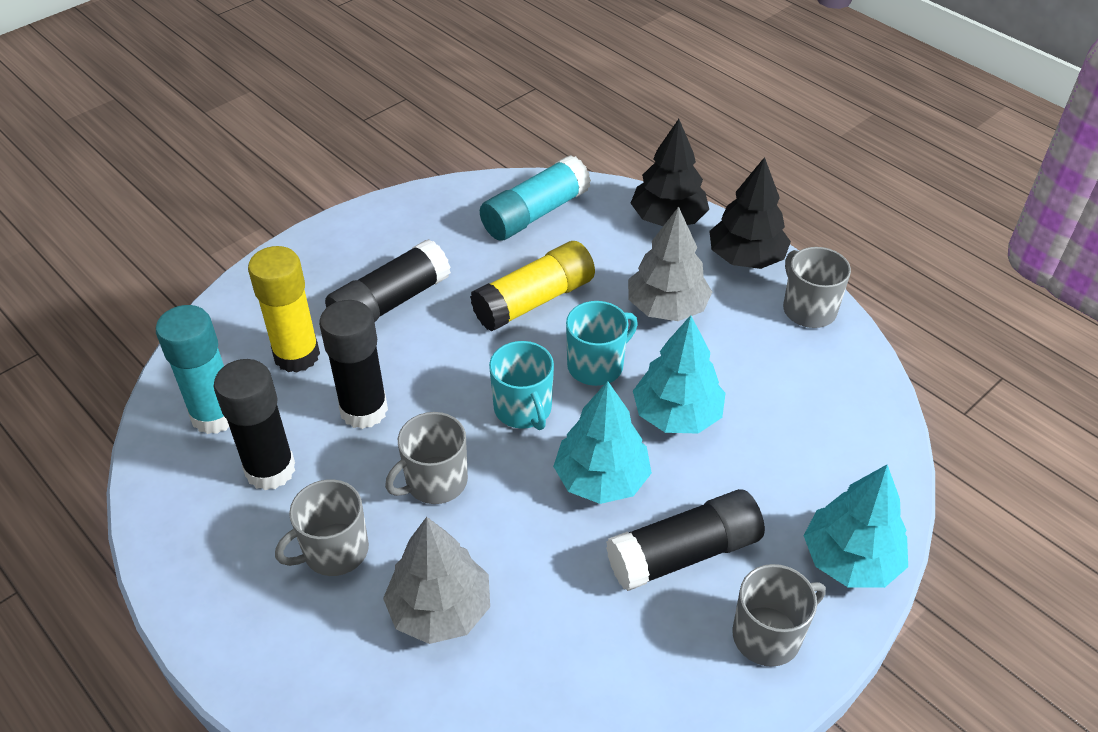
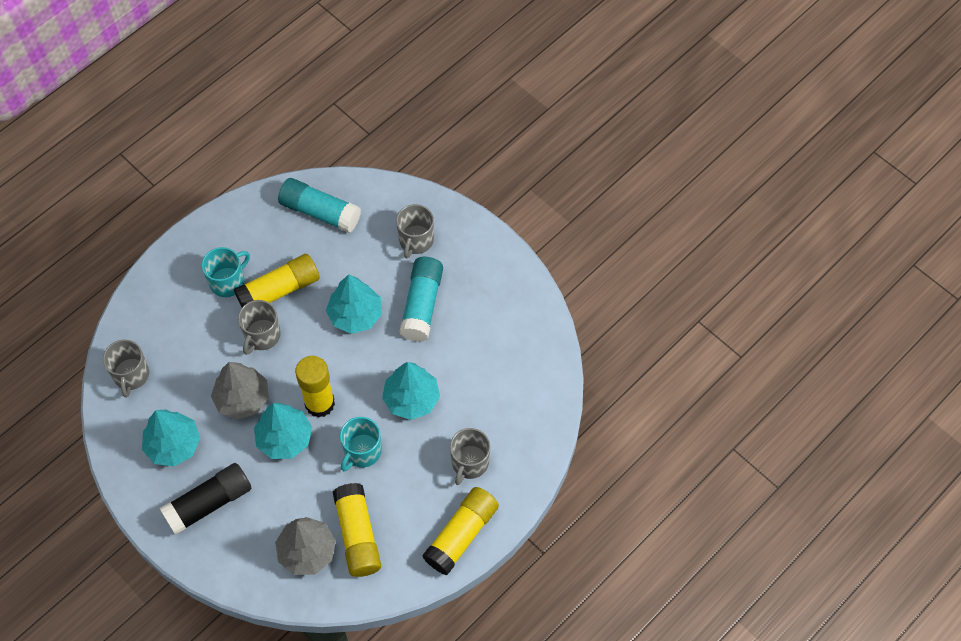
black glue stick: [214,359,295,490] [319,300,388,429] [325,239,451,322] [606,489,765,591] = 4 -> [159,463,251,535] = 1
black tree: [631,119,709,226] [709,157,791,269] = 2 -> none = 0
turquoise tree: [553,381,652,504] [633,315,726,433] [804,465,908,588] = 3 -> [142,409,200,467] [254,403,312,459] [326,274,382,334] [382,362,440,420] = 4
yellow glue stick: [248,246,320,373] [470,241,595,331] = 2 -> [234,254,320,307] [295,356,335,418] [333,483,381,577] [422,487,499,575] = 4

